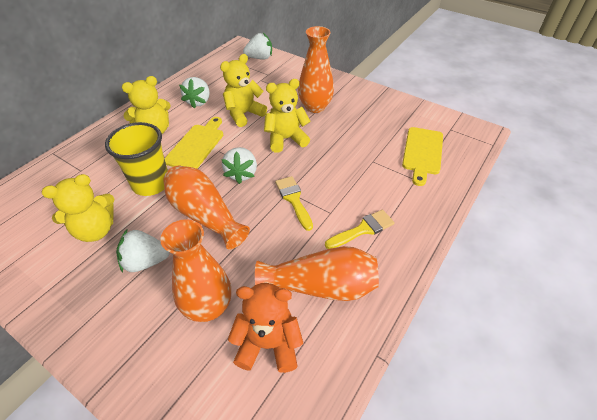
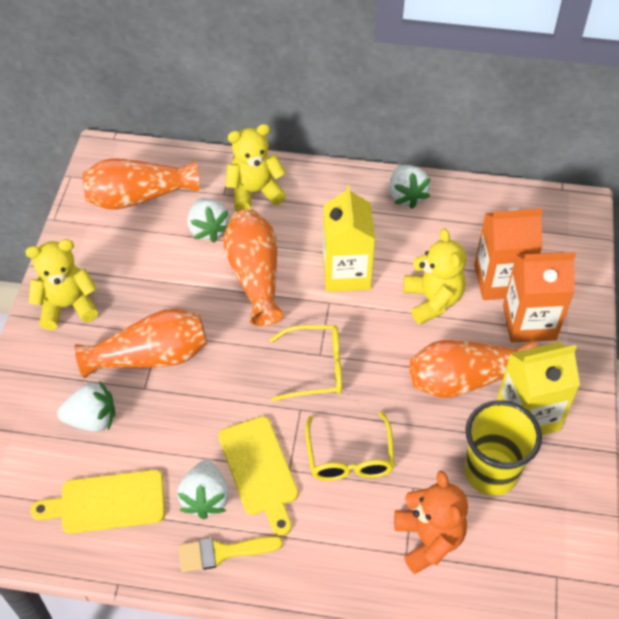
orange carton: none = 0 -> [474,208,543,300] [503,252,576,343] = 2
yellow brush: [275,176,313,231] [325,210,395,249] = 2 -> [179,536,283,572] = 1
yellow carton: none = 0 -> [323,185,375,292] [497,342,580,435] = 2
yellow glasses: none = 0 -> [269,325,342,401] [305,411,395,481] = 2
yellow teddy bear: [42,174,114,242] [122,76,171,134] [220,54,267,127] [264,79,311,153] = 4 -> [25,239,98,330] [226,124,286,212] [403,228,466,324] = 3

